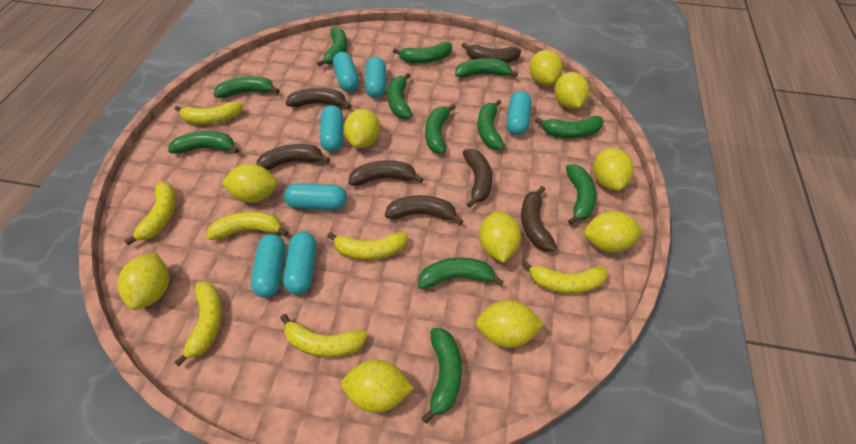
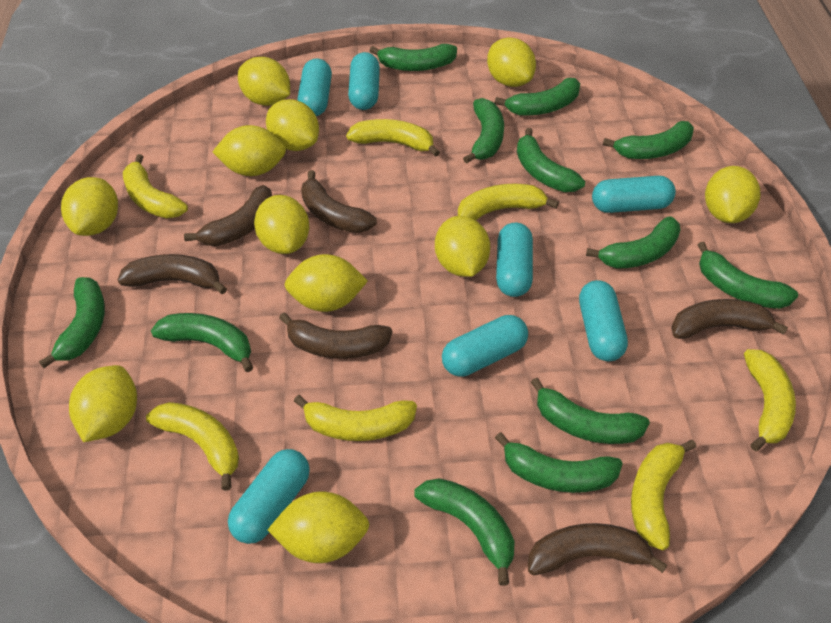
brown banana: [256,144,330,170] [286,88,351,109] [349,160,423,186] [385,195,463,225] [461,43,521,63] [463,149,492,208] [521,186,557,251] = 7 -> [117,254,227,294] [184,185,272,246] [279,313,393,359] [301,170,377,233] [528,523,667,575] [671,299,788,339] = 6
yellow lemon: [118,253,169,310] [222,164,278,203] [341,360,414,413] [344,109,380,148] [476,300,544,348] [479,211,521,263] [529,50,563,86] [554,72,589,109] [584,211,643,252] [593,148,634,191] = 10 -> [61,177,118,236] [69,365,137,442] [213,125,286,176] [238,57,290,106] [254,195,309,254] [266,99,319,151] [268,491,370,563] [285,254,368,312] [435,216,490,277] [487,37,536,87] [705,166,760,223] = 11

